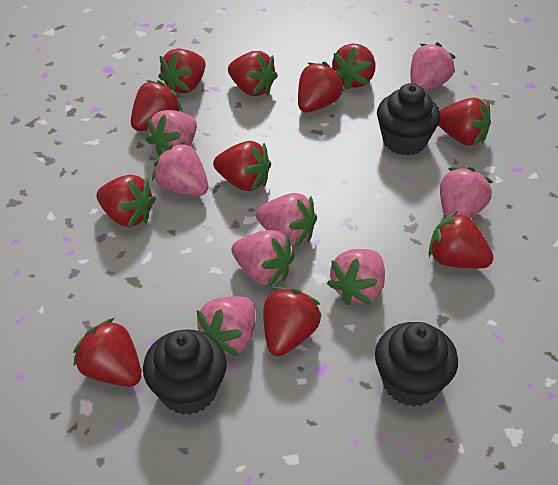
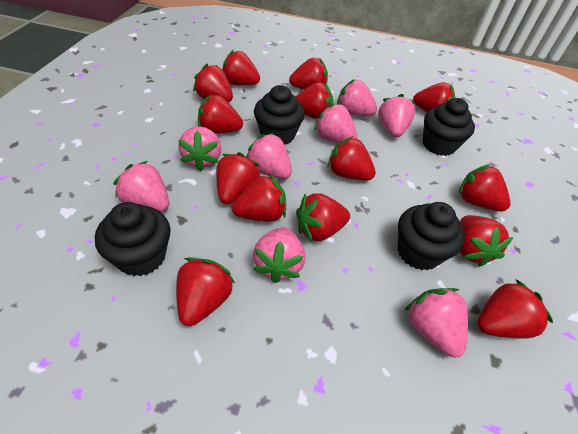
black cupcake: [143,329,227,415] [375,322,458,407] [377,83,441,156] = 3 -> [95,202,170,276] [254,85,305,145] [398,202,465,270] [423,98,475,156] = 4
red strawberry: [74,318,142,387] [96,175,156,228] [131,80,183,131] [158,49,206,93] [213,141,271,191] [228,51,278,96] [263,287,322,356] [298,62,345,112] [332,44,375,90] [429,210,494,268] [438,98,491,146] = 11 -> [176,257,235,326] [193,64,233,102] [198,94,243,134] [216,152,261,204] [222,50,260,85] [232,174,286,222] [289,58,328,90] [296,82,333,119] [296,193,350,242] [327,136,376,181] [413,82,455,112] [459,164,511,212] [460,215,513,267] [477,279,553,339] = 14

